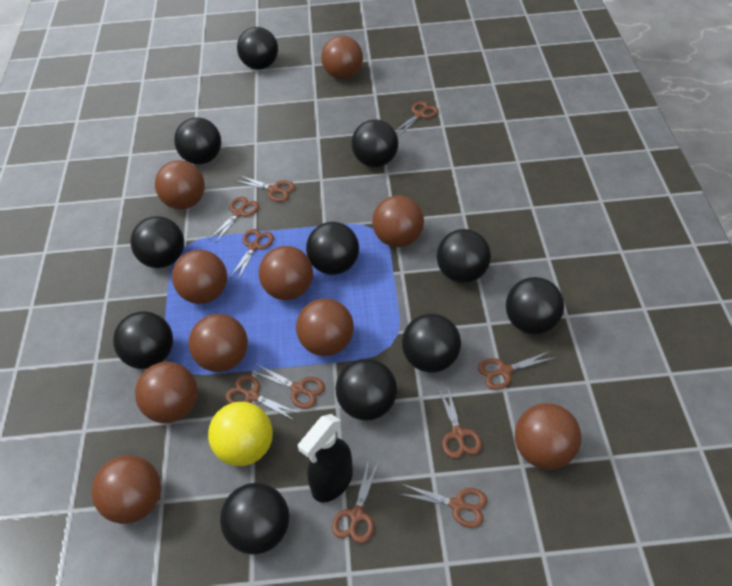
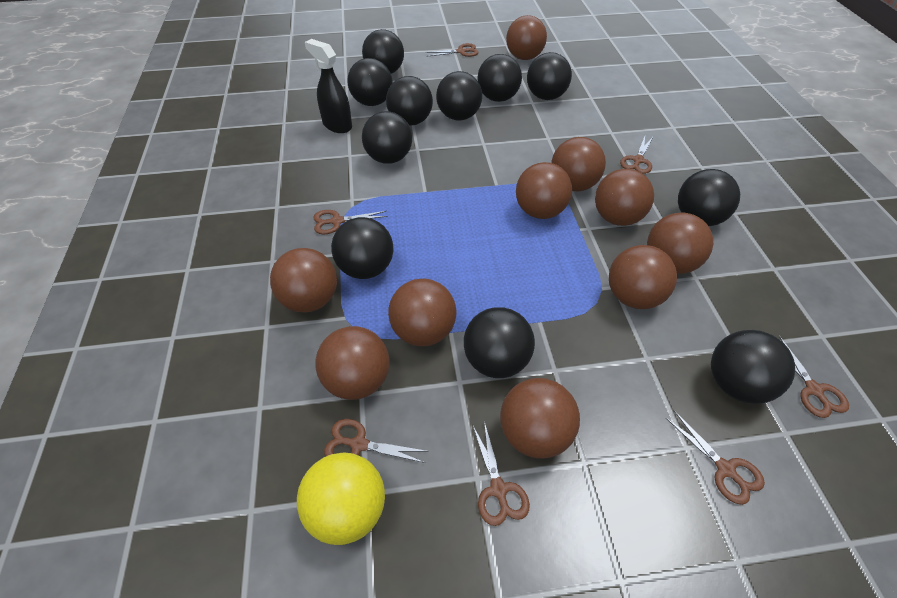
brown scissors: [209,197,259,242] [225,375,301,421] [230,229,274,280] [236,175,295,202] [252,364,325,409] [332,460,379,543] [395,101,439,137] [399,484,487,528] [439,387,482,459] [478,351,554,390] = 10 -> [313,210,388,234] [324,419,428,463] [426,43,479,57] [472,421,530,526] [620,137,653,174] [666,411,765,505] [779,336,849,418] = 7

